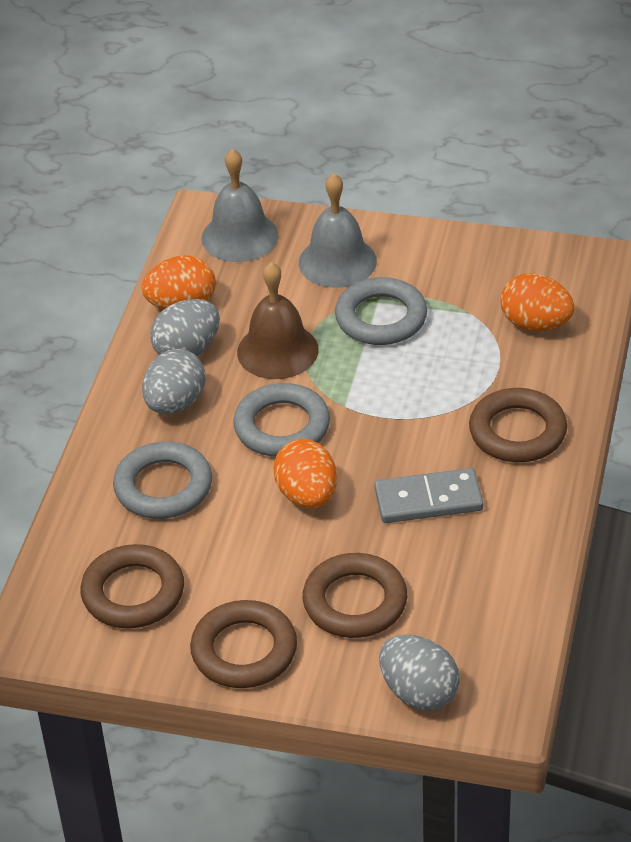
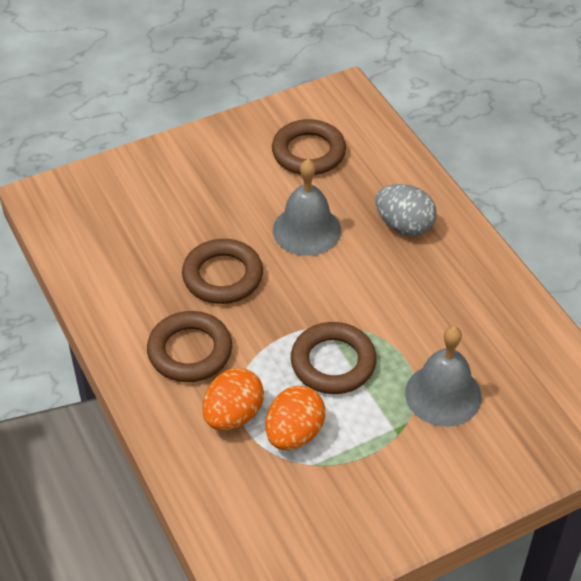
brown bell: [237,262,319,379] = 1 -> none = 0
grey domino: [374,468,483,523] = 1 -> none = 0
grey egg: [142,349,205,414] [150,299,220,356] [379,634,460,711] = 3 -> [375,184,437,236] = 1
grey ring: [113,442,212,519] [233,383,330,457] [335,277,427,345] = 3 -> none = 0
orange egg: [142,255,216,310] [273,439,337,509] [500,273,574,331] = 3 -> [202,368,264,431] [265,386,325,450] = 2

